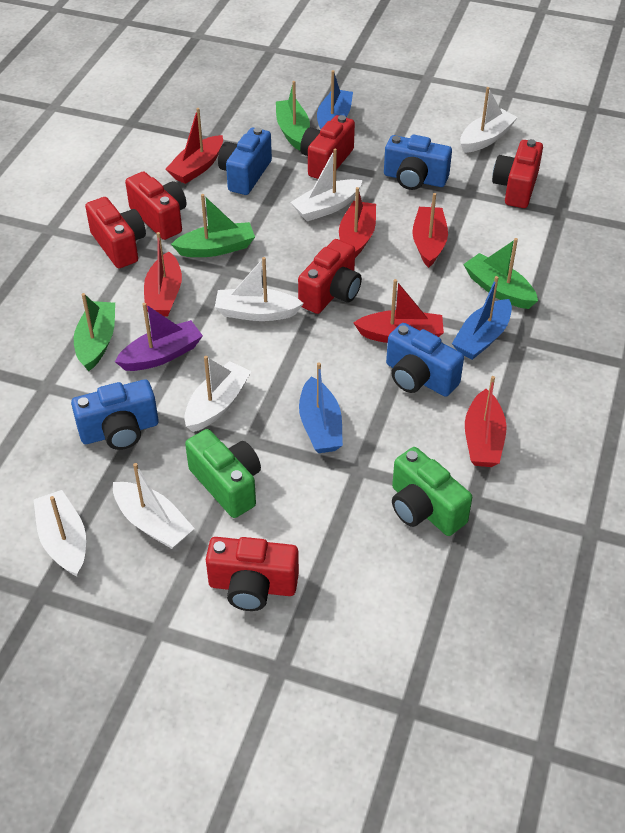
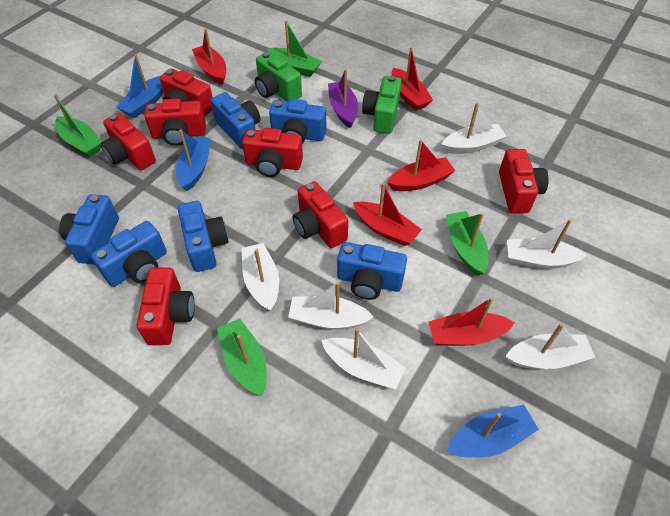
blue camera: [71,379,159,450] [218,127,272,195] [384,135,452,190] [386,323,464,397] = 4 -> [59,194,119,265] [91,221,167,287] [178,201,229,272] [211,92,261,149] [269,99,327,144] [337,242,407,300] = 6
red boat: [144,232,182,317] [165,108,223,184] [339,187,376,258] [354,279,444,343] [412,193,448,268] [465,376,507,467] = 6 -> [192,28,226,85] [353,183,422,246] [387,139,455,191] [391,47,433,111] [428,297,515,346] = 5
red camera: [85,197,146,268] [125,171,186,240] [206,537,299,611] [298,239,362,314] [300,115,355,179] [492,139,543,208] = 6 -> [101,113,156,170] [137,268,195,345] [144,98,206,146] [160,69,213,117] [242,128,303,177] [293,181,348,248] [499,149,549,213] = 7

